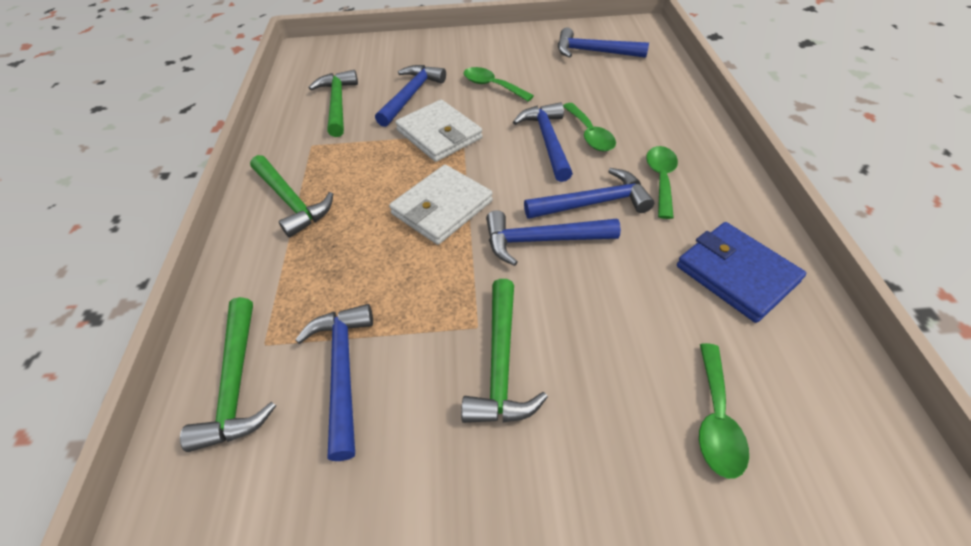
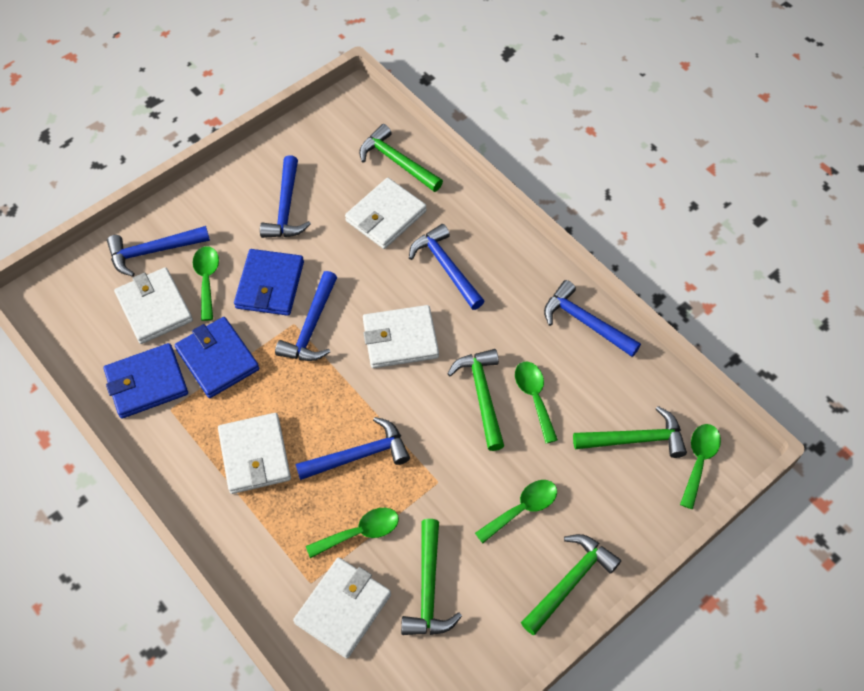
blue wallet: [677,222,806,323] = 1 -> [104,343,188,419] [175,317,259,398] [234,249,304,316] = 3
green hammer: [180,297,276,452] [250,155,333,238] [309,70,358,137] [461,279,548,423] = 4 -> [359,124,443,192] [401,519,462,635] [447,349,504,451] [521,534,621,635] [573,406,687,458] = 5
green spoon: [464,67,534,101] [563,103,616,152] [646,146,678,219] [699,343,749,479] = 4 -> [193,246,219,321] [306,508,399,558] [475,480,557,543] [515,362,558,444] [680,424,721,509] = 5
white wallet: [389,165,493,245] [395,100,483,162] = 2 -> [114,267,193,344] [218,413,291,494] [293,557,391,659] [345,178,427,249] [363,305,439,368] = 5

